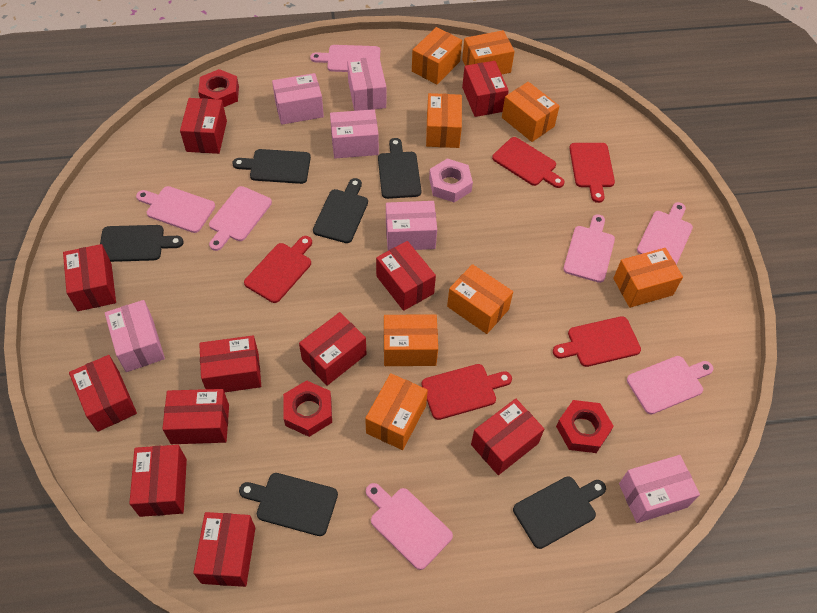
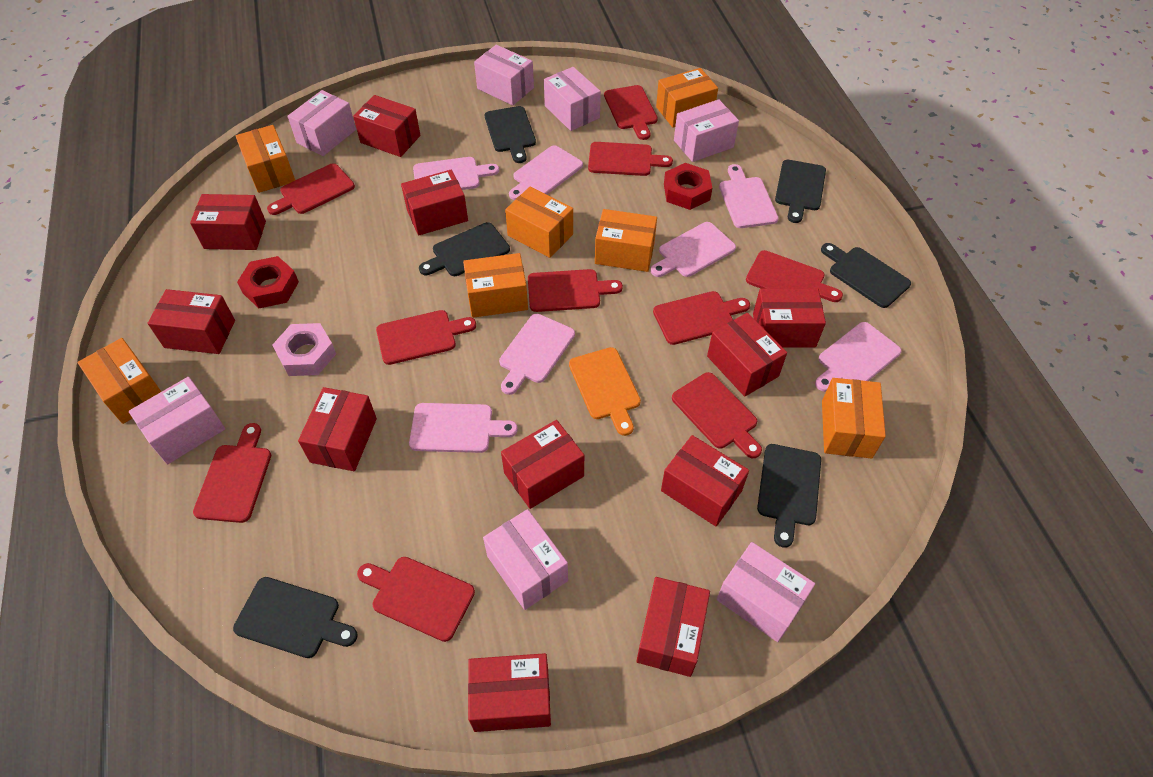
orange box: [365,373,428,450] [384,314,438,366] [412,27,462,84] [426,93,462,148] [447,264,513,334] [462,30,515,74] [502,82,559,142] [613,248,683,308] = 8 -> [78,338,161,424] [236,125,295,193] [463,253,528,318] [505,187,573,258] [595,209,657,272] [656,68,718,128] [822,378,886,458] = 7
orange cutting board: none = 0 -> [569,347,641,436] = 1
pink box: [105,300,165,372] [272,73,324,125] [330,109,379,158] [347,57,386,111] [386,201,437,251] [619,455,700,523] = 6 -> [129,377,225,464] [288,90,356,156] [474,45,534,105] [483,509,568,610] [544,67,601,131] [674,99,739,162] [717,542,815,642] = 7
red cutting board: [244,236,312,303] [422,364,512,420] [492,137,564,188] [553,316,641,367] [569,143,615,203] = 5 -> [193,423,271,523] [267,163,355,215] [357,557,475,642] [376,310,476,365] [528,269,623,312] [588,142,673,176] [604,85,658,140] [653,291,750,345] [672,372,762,458] [746,250,843,302] = 10
red nut: [198,69,239,107] [283,380,332,437] [556,400,614,453] = 3 -> [237,256,299,308] [664,163,712,210] = 2

